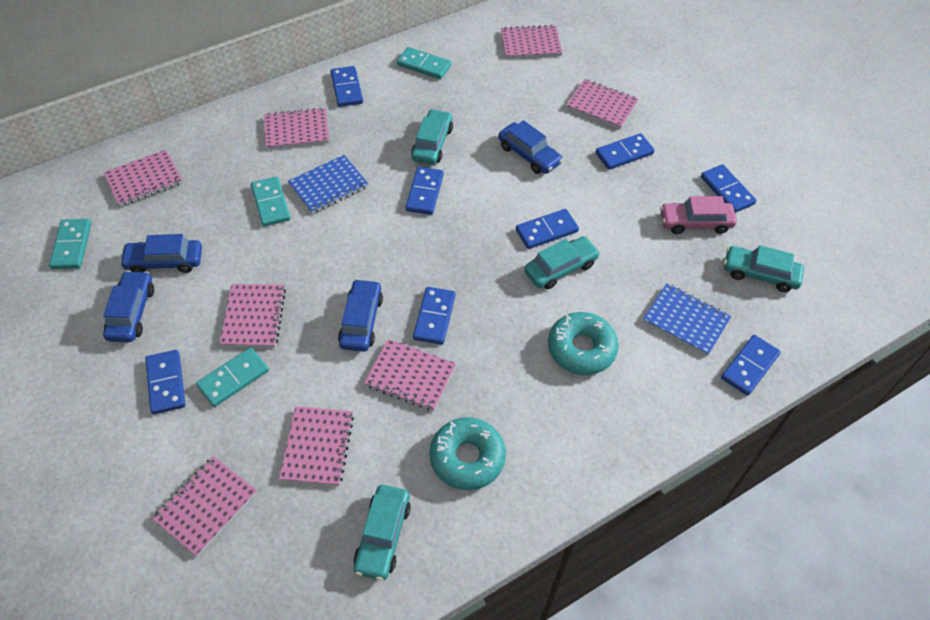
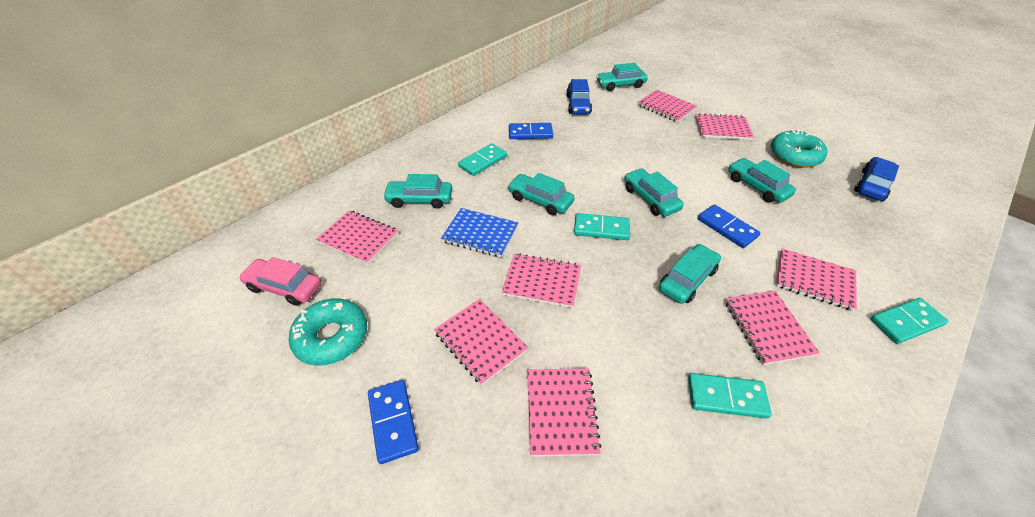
blue car: [103,271,154,342] [119,234,202,273] [338,279,383,352] [498,120,563,174] = 4 -> [566,79,592,114] [854,157,899,201] = 2
blue domino: [145,350,186,414] [331,66,363,107] [405,167,444,215] [413,287,456,345] [516,209,579,249] [595,133,655,170] [701,164,756,213] [721,335,781,396] = 8 -> [368,380,419,464] [509,123,553,139] [698,204,760,248] = 3
blue notebook: [288,155,368,214] [643,283,731,356] = 2 -> [441,208,518,257] = 1
turquoise car: [353,485,411,581] [411,109,453,165] [524,236,600,289] [724,245,804,292] = 4 -> [383,174,452,209] [508,173,574,215] [596,63,648,91] [624,168,684,216] [659,244,721,304] [728,158,796,203] = 6

